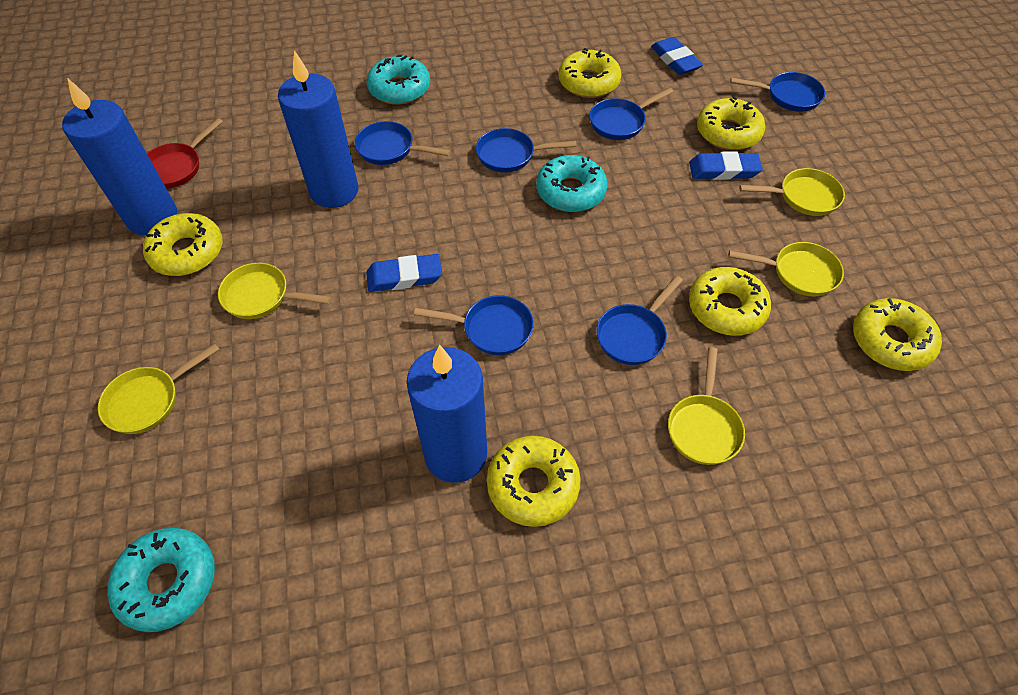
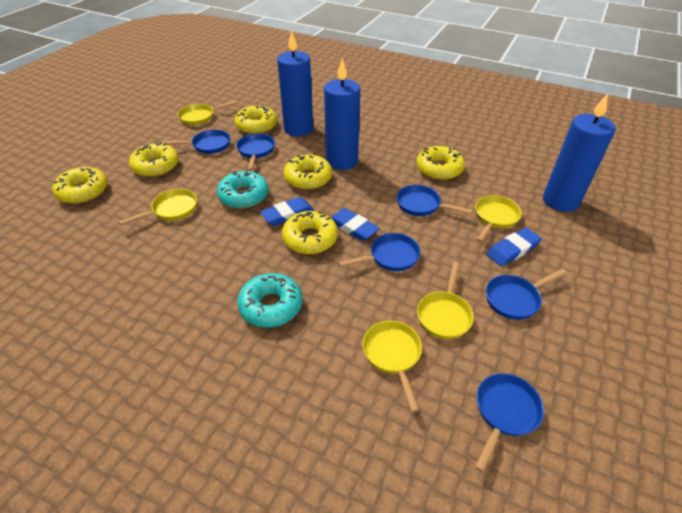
red pan: [147,118,223,189] = 1 -> none = 0
turquoise donut: [107,528,215,632] [367,55,430,105] [536,155,607,212] = 3 -> [217,170,268,209] [237,273,302,328] = 2

